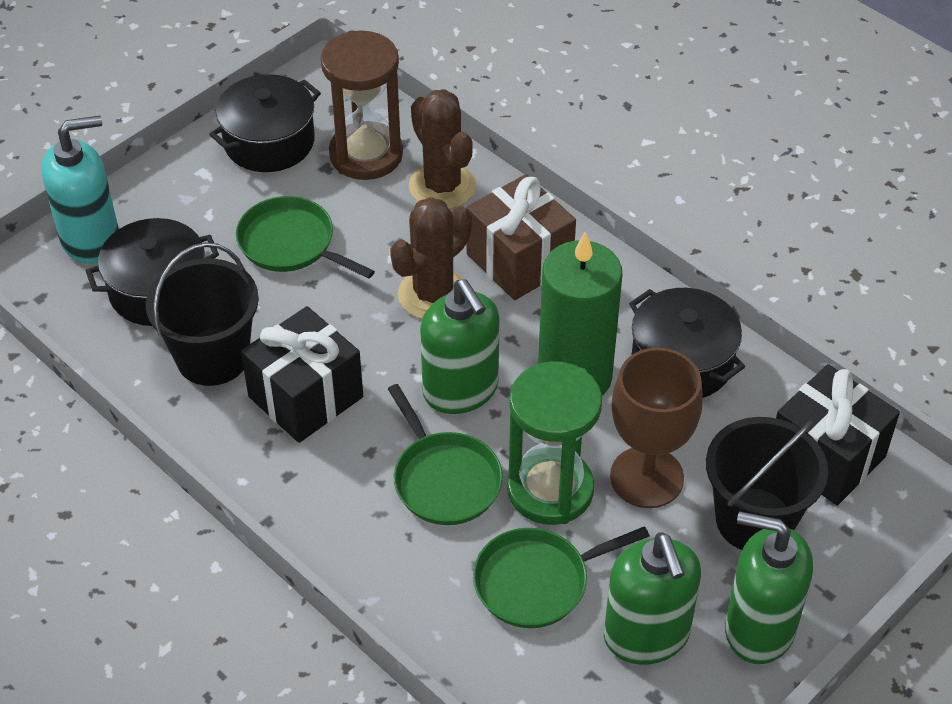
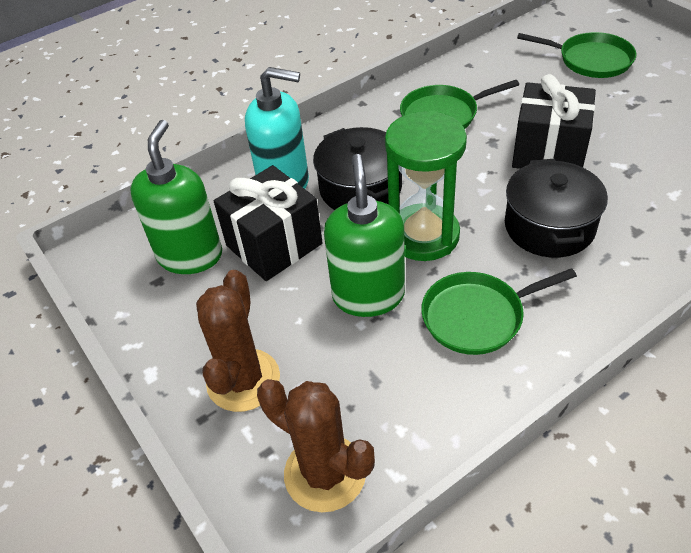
black bucket: [145,242,259,386] [706,417,828,550] = 2 -> none = 0
black pot: [86,218,219,326] [209,74,321,172] [629,288,745,398] = 3 -> [313,127,402,210] [505,159,608,258] = 2
brown gift: [466,174,576,300] = 1 -> none = 0
brown goblet: [610,348,703,508] = 1 -> none = 0
brown hourglass: [321,30,403,180] = 1 -> none = 0
green candle: [538,232,622,396] = 1 -> none = 0
green soap dispenser: [420,279,500,414] [604,532,701,665] [725,511,813,664] = 3 -> [130,120,222,274] [324,154,405,317] = 2

